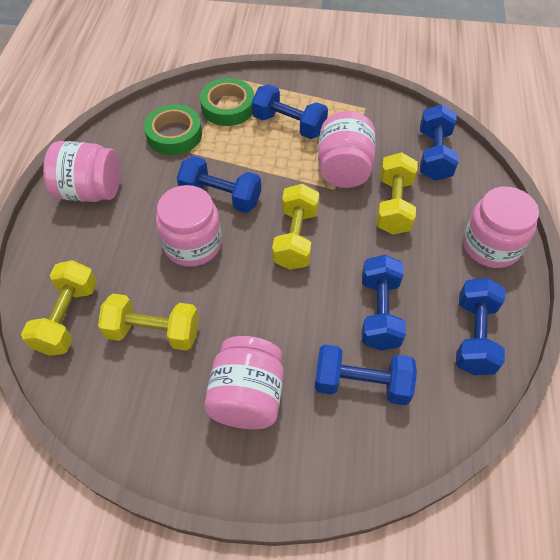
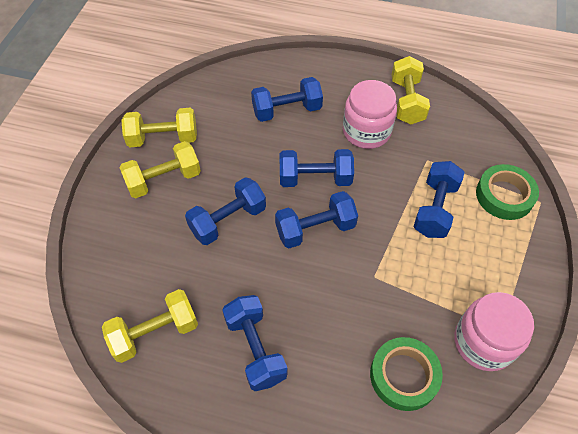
pink jar: [43,141,120,202] [156,185,222,267] [204,336,284,429] [318,111,376,188] [463,187,539,268] = 5 -> [343,80,397,149] [454,292,534,371] = 2

